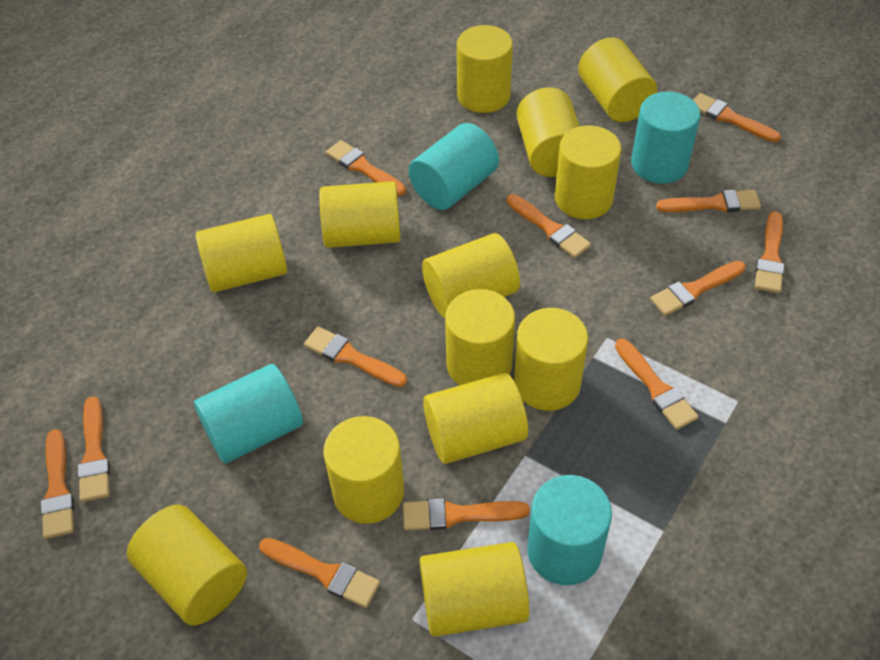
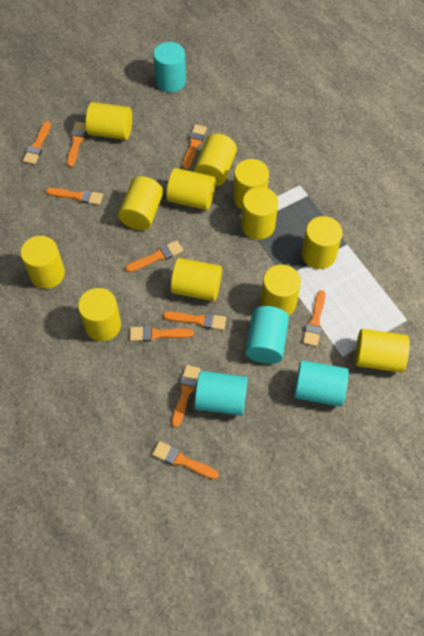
orange brush: [41,429,74,539] [78,396,110,502] [259,538,380,608] [304,327,407,387] [326,140,406,196] [403,498,530,530] [507,194,591,258] [615,338,699,430] [650,261,746,316] [656,190,761,212] [693,93,781,142] [755,212,785,293] = 12 -> [23,121,51,164] [46,188,103,205] [67,122,86,167] [125,240,183,272] [130,326,194,341] [152,441,219,479] [163,311,226,330] [172,365,201,427] [183,124,207,169] [303,290,325,346] = 10
yellow cylinder: [127,505,247,626] [195,214,287,292] [319,181,401,248] [324,416,404,524] [419,542,529,637] [422,233,520,318] [423,373,528,464] [445,289,515,385] [457,25,513,113] [514,308,588,411] [516,87,579,177] [555,126,621,219] [578,37,657,122] = 13 -> [20,236,65,289] [78,288,121,341] [86,102,132,140] [118,176,163,230] [166,168,216,210] [171,258,222,301] [194,134,237,186] [233,159,269,209] [241,187,278,240] [261,264,301,316] [302,216,342,269] [355,329,410,373] = 12

